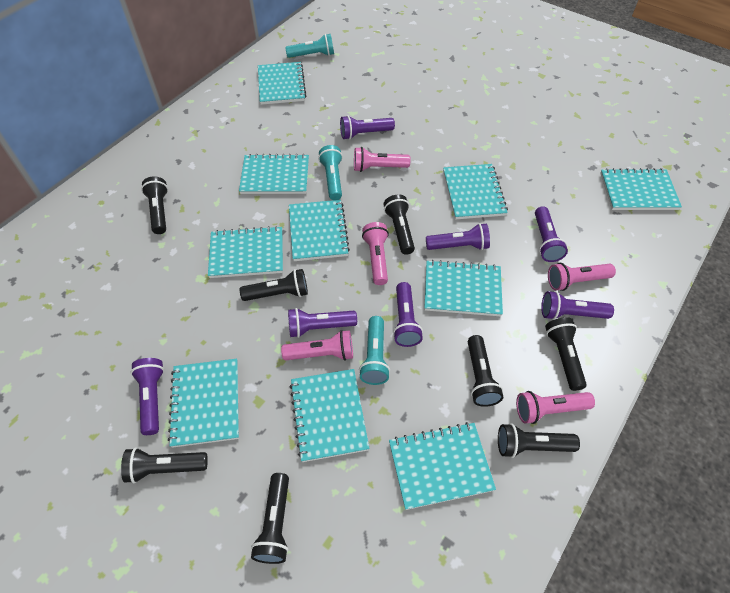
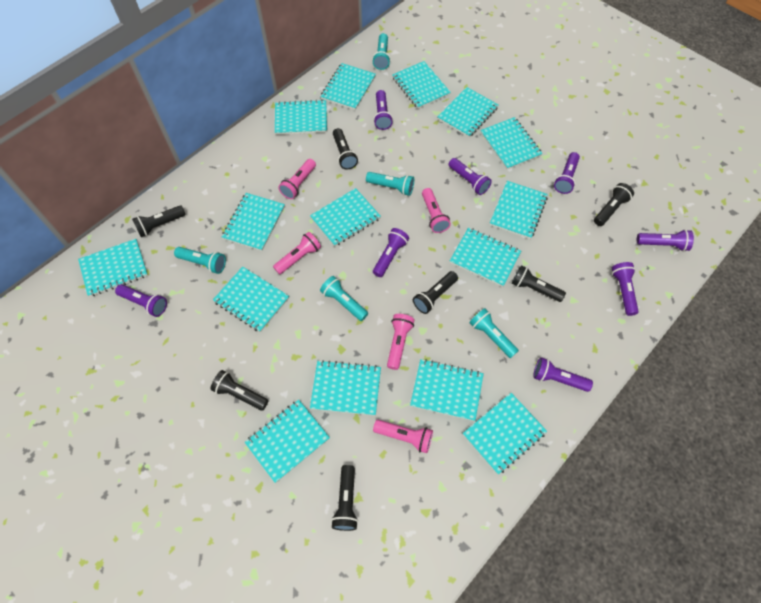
black flashlight: [121,447,208,483] [141,176,168,234] [240,269,308,301] [251,473,289,564] [383,194,415,255] [468,335,503,407] [498,423,580,458] [545,317,587,391] = 8 -> [132,206,186,237] [211,370,268,411] [331,465,358,531] [333,128,358,169] [413,271,458,314] [512,265,566,302] [594,183,634,226] = 7
purple flashlight: [131,358,164,435] [288,308,357,338] [340,115,395,140] [393,282,423,347] [426,223,490,250] [535,206,568,262] [541,291,614,320] = 7 -> [115,284,167,317] [373,228,409,277] [374,90,393,130] [448,158,492,195] [533,357,593,392] [554,152,580,194] [612,262,639,316] [637,230,694,251] = 8
turquoise flashlight: [285,34,334,58] [318,145,343,200] [359,316,390,385] = 3 -> [174,247,226,274] [320,276,368,321] [366,172,414,196] [372,33,391,70] [469,308,519,358] = 5
turquoise notebook: [168,359,239,448] [208,226,283,278] [239,154,309,194] [258,62,307,105] [289,200,350,261] [290,369,369,462] [389,422,496,510] [424,260,503,316] [443,164,508,220] [600,168,682,210] = 10 -> [78,239,148,297] [213,267,289,332] [222,193,285,251] [245,400,330,483] [275,99,327,135] [310,188,381,246] [310,360,381,416] [320,63,376,110] [392,61,451,109] [410,359,484,421] [437,87,498,137] [450,228,521,287] [463,393,547,475] [480,117,543,170] [490,181,548,239] = 15

